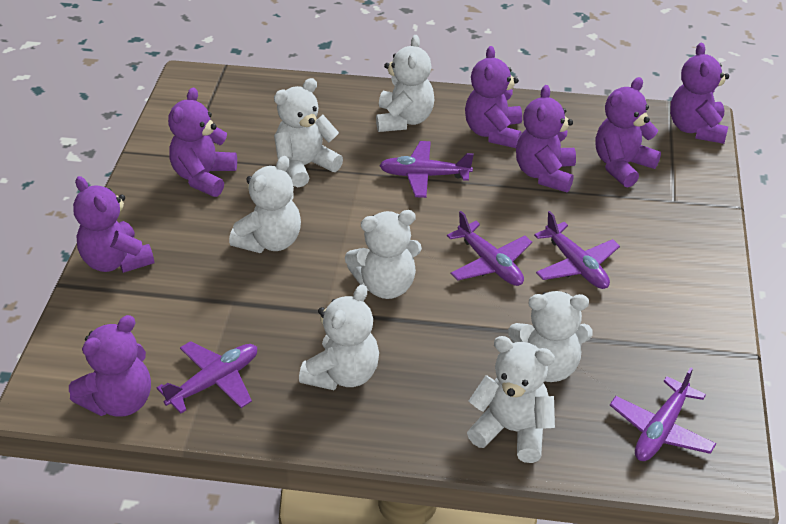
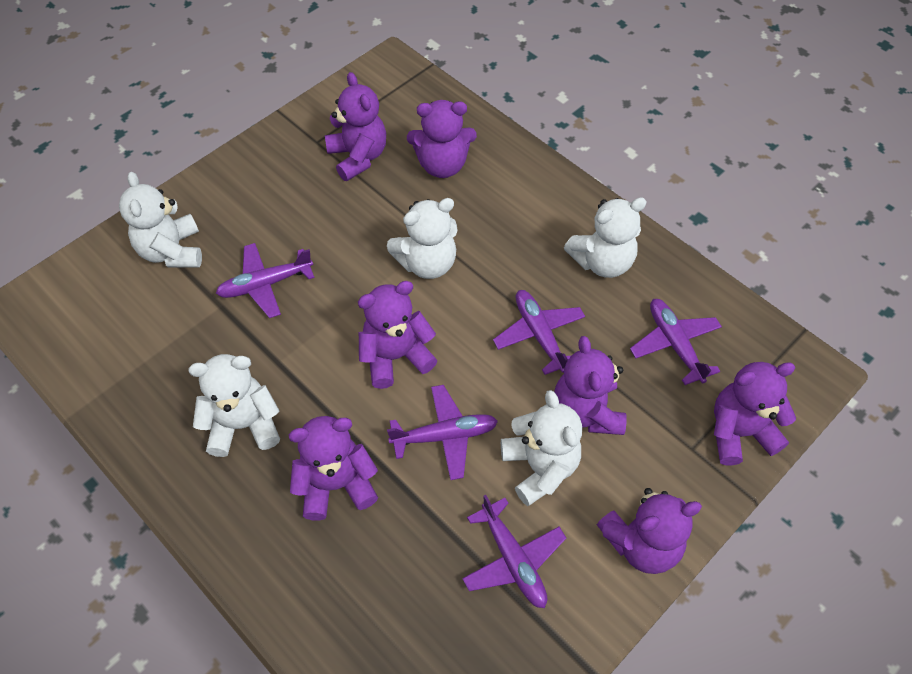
white teddy bear: [229,156,301,253] [274,78,343,187] [299,284,379,390] [345,210,422,299] [376,35,434,132] [467,336,555,463] [508,291,592,382] = 7 -> [119,172,202,267] [188,354,280,457] [387,198,458,279] [501,390,582,506] [564,197,647,278] = 5

